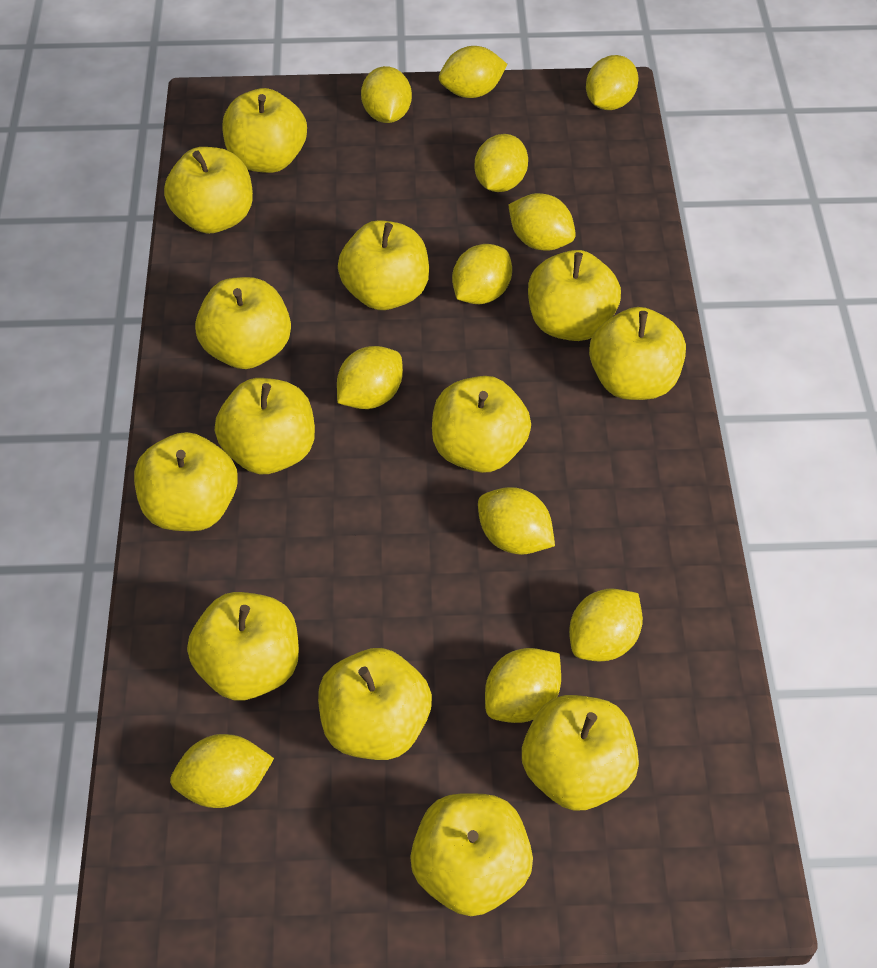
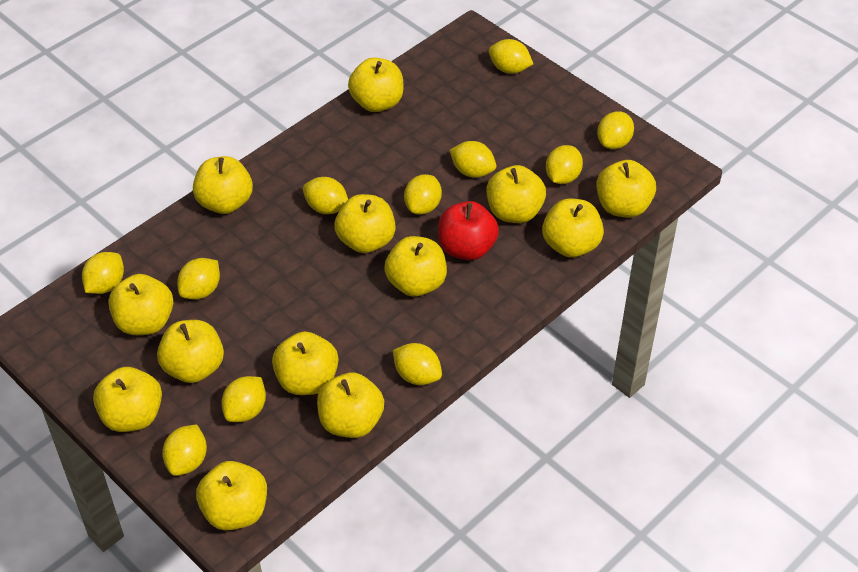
red apple: none = 0 -> [438,201,499,261] = 1

